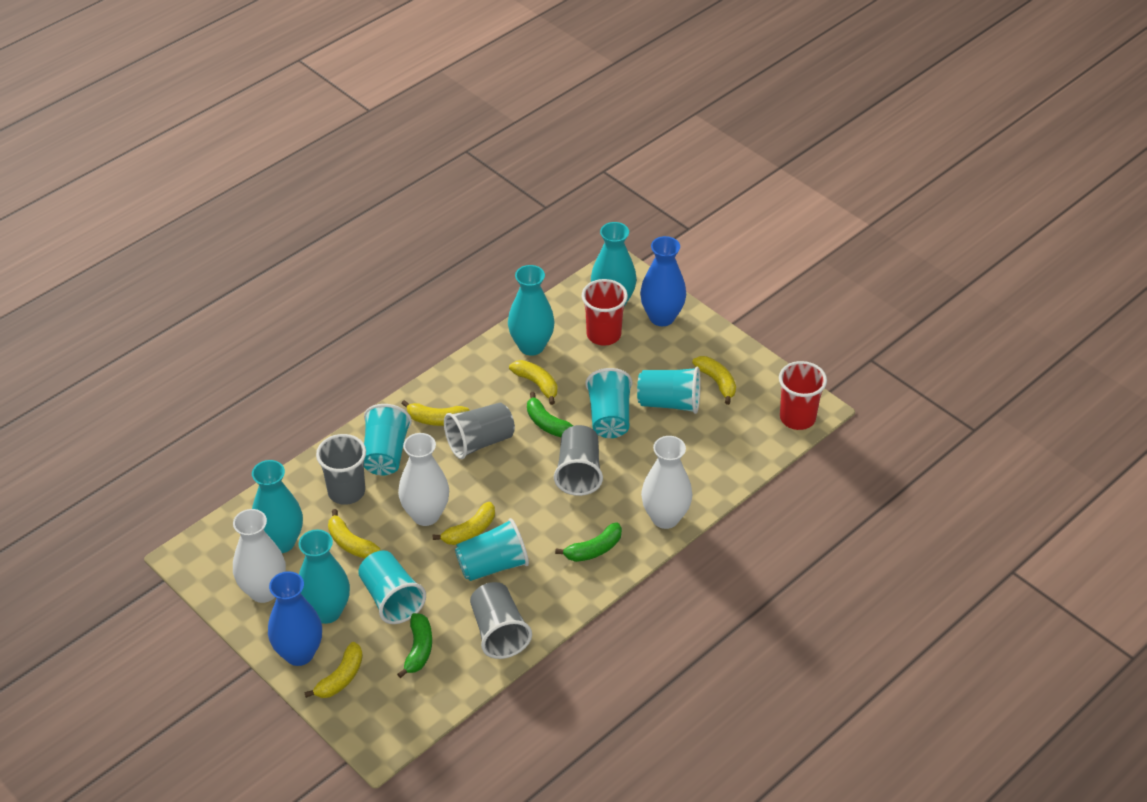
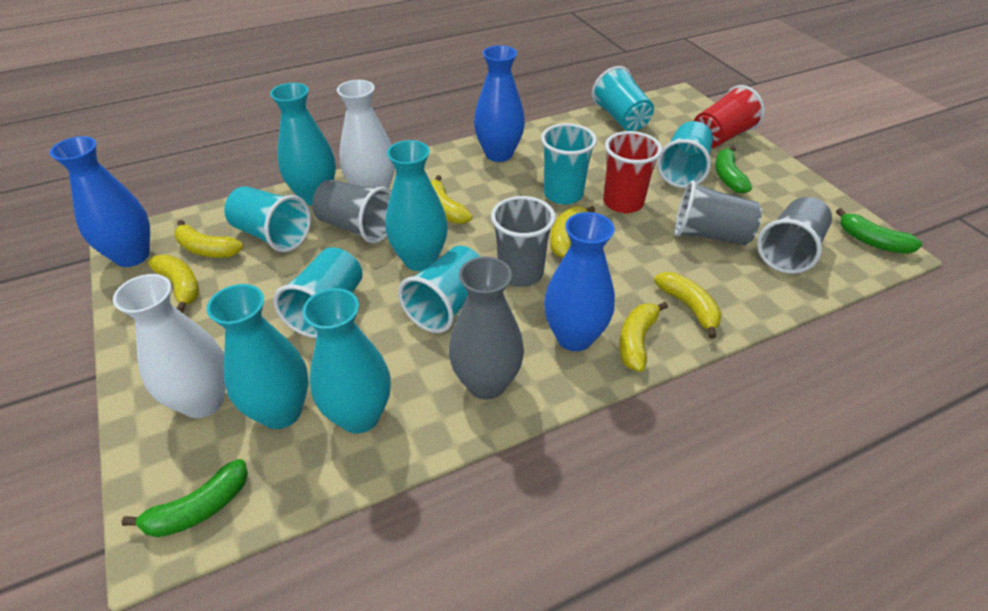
blue vase: [268,571,322,666] [640,236,686,326] = 2 -> [50,136,150,267] [474,45,525,162] [544,212,615,351] = 3
grey vase: none = 0 -> [449,257,524,400] = 1
turquoise cup: [358,550,426,624] [364,404,412,476] [455,518,529,581] [586,368,633,438] [637,367,701,414] = 5 -> [224,186,311,252] [273,247,363,338] [398,246,480,333] [541,123,597,205] [591,66,654,131] [657,121,713,188] = 6
white vase: [233,509,286,603] [398,433,449,526] [641,436,692,529] = 3 -> [113,274,226,418] [337,80,395,189] = 2

